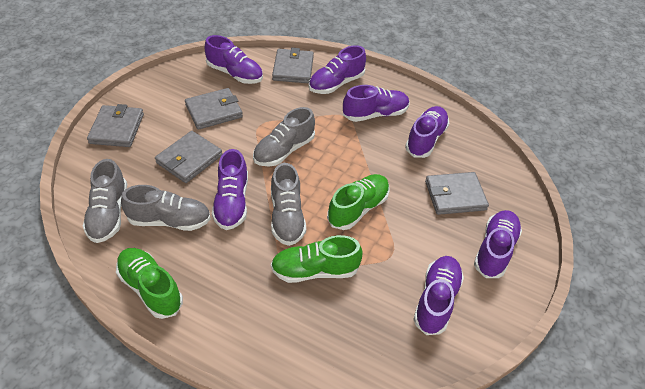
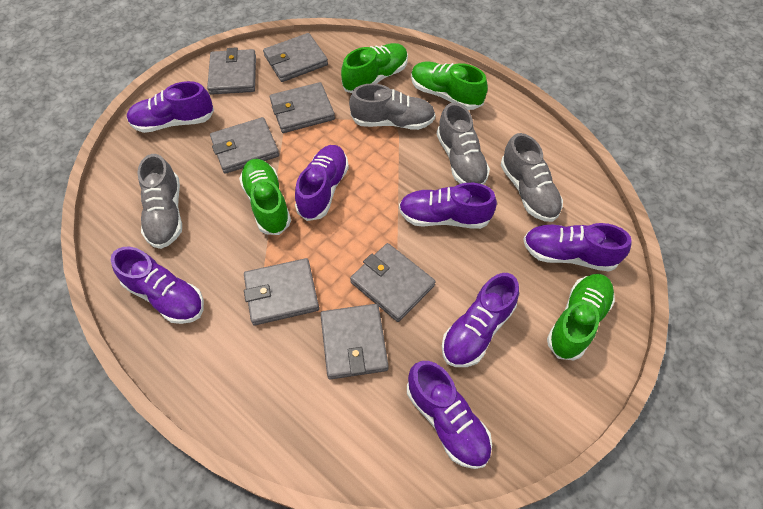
green shoe: [116,248,183,319] [271,235,363,283] [327,174,390,230] = 3 -> [239,159,291,235] [341,43,408,93] [411,62,488,110] [547,274,615,360] = 4
grey wallet: [87,104,144,147] [155,131,222,183] [185,88,243,130] [272,48,314,83] [425,172,489,215] = 5 -> [207,47,256,95] [210,117,279,174] [244,258,319,325] [263,33,328,82] [270,82,335,133] [320,304,389,379] [350,243,436,322] = 7

